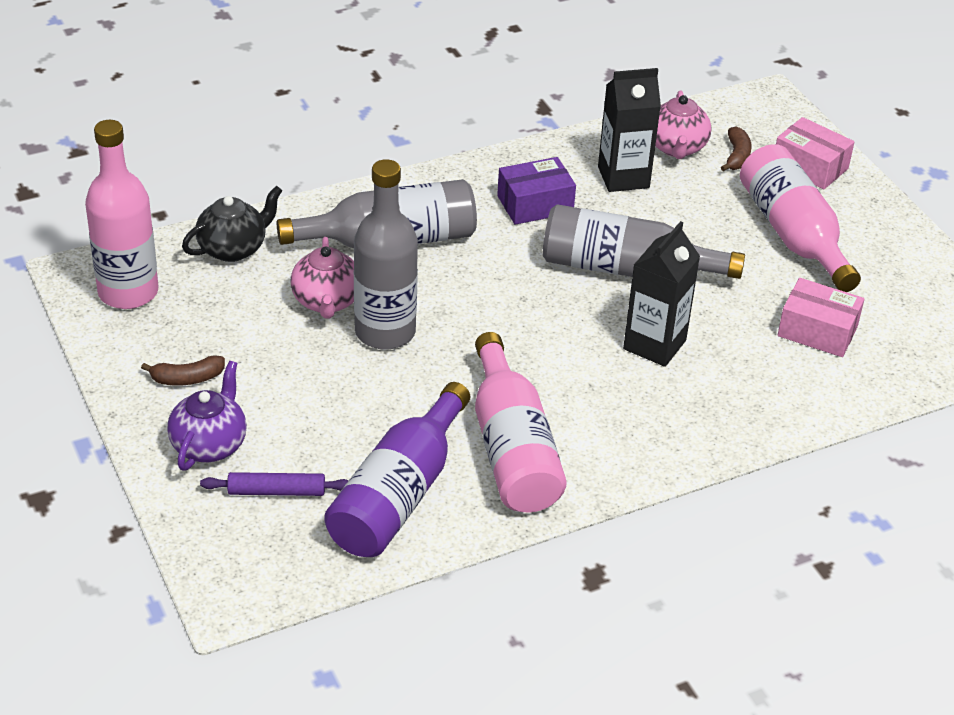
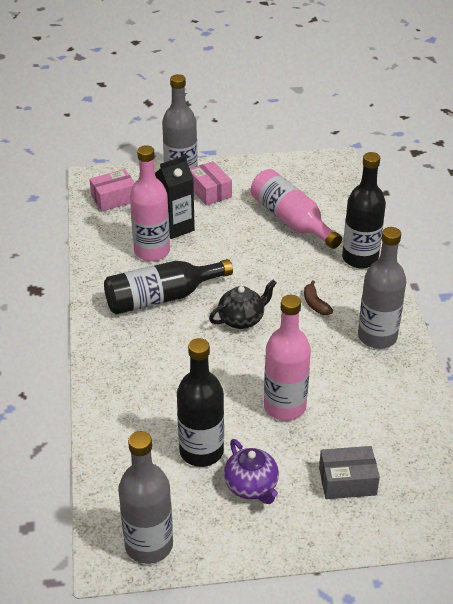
black bottle: none = 0 -> [104,259,233,315] [177,338,224,467] [342,152,386,269] = 3
black carton: [598,68,661,192] [623,221,700,367] = 2 -> [155,155,195,239] = 1
brown banana: [141,355,225,385] [721,126,752,171] = 2 -> [304,280,333,315] = 1
grey box: none = 0 -> [319,446,380,499] = 1
pink teapot: [290,237,354,319] [655,90,712,159] = 2 -> none = 0
purple bottle: [324,382,470,557] = 1 -> none = 0
purple box: [497,157,576,225] = 1 -> none = 0
purple rolling pin: [200,472,348,496] = 1 -> none = 0

